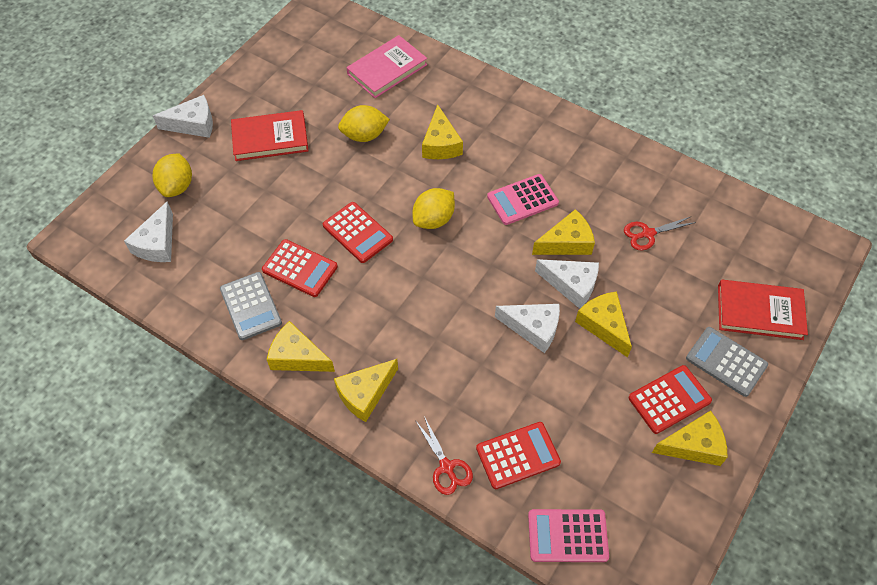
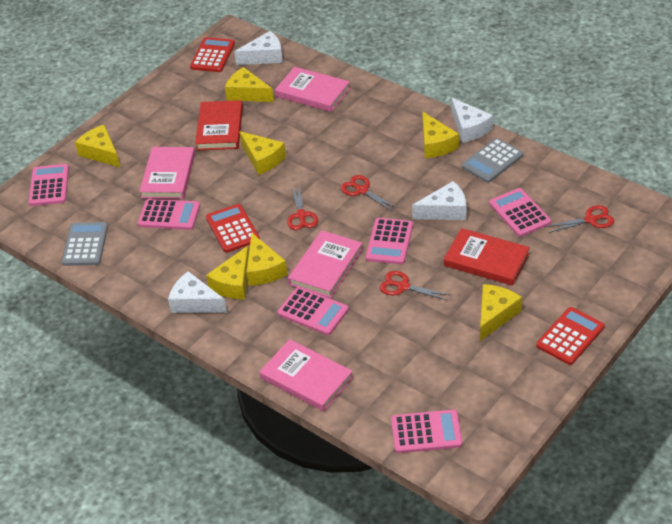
pink book: [347,35,427,98] = 1 -> [139,147,195,199] [259,339,353,412] [275,67,350,112] [288,230,363,298] = 4
pink calculator: [487,174,559,225] [528,509,609,562] = 2 -> [28,164,69,206] [138,199,200,230] [278,287,349,335] [366,218,413,265] [391,409,462,453] [489,188,551,237] = 6
red calculator: [262,239,338,297] [323,202,393,263] [476,422,561,489] [629,365,712,434] = 4 -> [190,37,235,72] [206,204,260,253] [536,307,605,365] = 3
red scissors: [415,416,473,495] [624,216,696,250] = 2 -> [287,186,318,230] [341,175,397,211] [380,271,449,300] [545,205,614,233] = 4
yellow cheese: [267,321,335,372] [334,359,398,422] [422,104,463,159] [532,209,595,255] [575,291,632,358] [652,410,728,466] = 6 -> [75,125,120,167] [206,246,249,300] [225,67,274,102] [239,131,286,175] [246,233,288,286] [422,112,459,158] [480,284,522,341] = 7
yellow lemon: [153,153,192,197] [338,105,390,142] [413,188,455,229] = 3 -> none = 0

